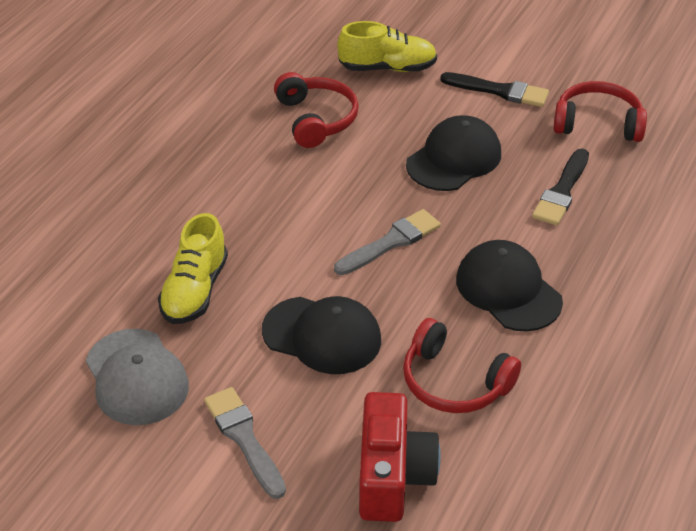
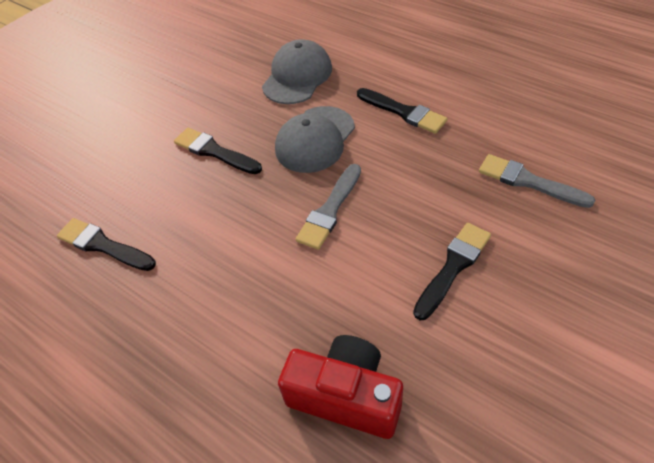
black brush: [440,72,549,107] [532,149,589,225] = 2 -> [57,218,156,271] [174,127,262,174] [357,88,447,134] [413,223,491,320] = 4
black cap: [262,296,381,374] [406,115,501,191] [456,240,563,332] = 3 -> none = 0
grey cap: [86,329,189,425] = 1 -> [262,39,332,104] [275,106,355,173] = 2
red headphones: [274,72,359,148] [403,318,521,413] [554,81,647,142] = 3 -> none = 0
yellow shoe: [158,213,228,324] [337,21,437,72] = 2 -> none = 0

